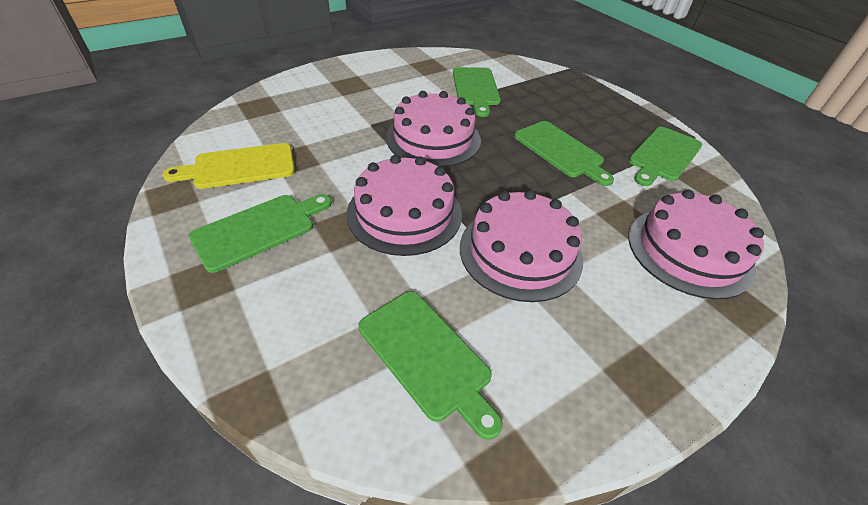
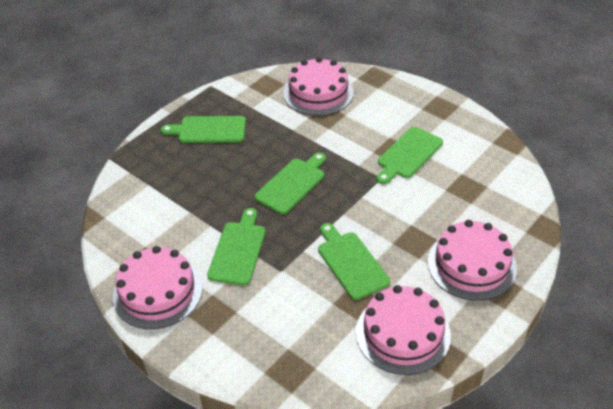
yellow cutting board: [163,143,295,189] = 1 -> none = 0

